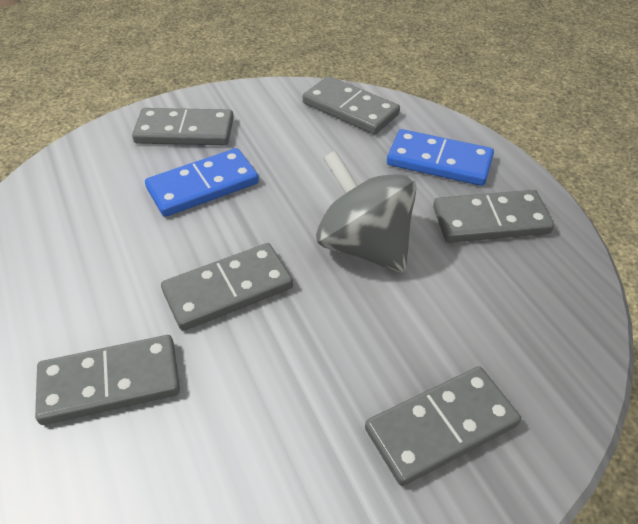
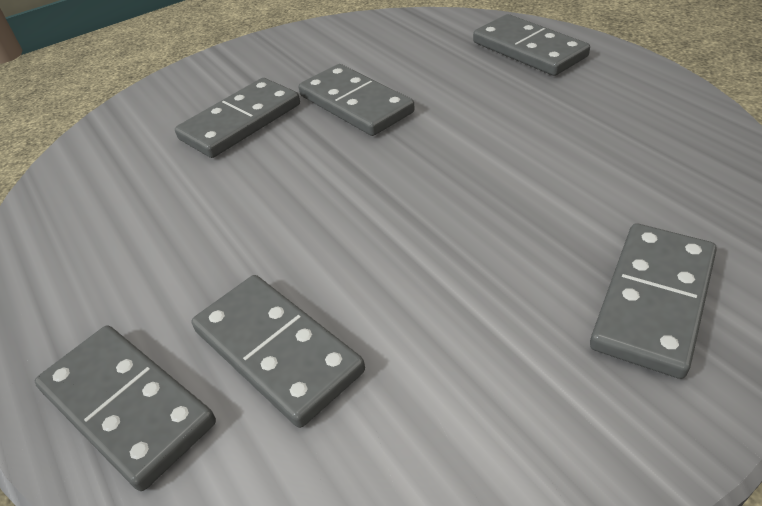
blue domino: [145,148,259,217] [387,129,494,186] = 2 -> none = 0
grey spinning top: [316,150,417,273] = 1 -> none = 0

